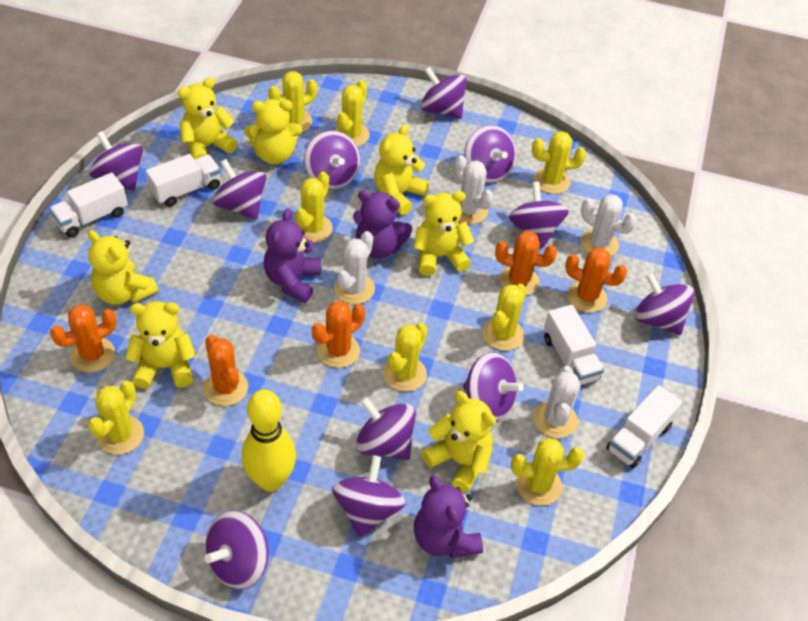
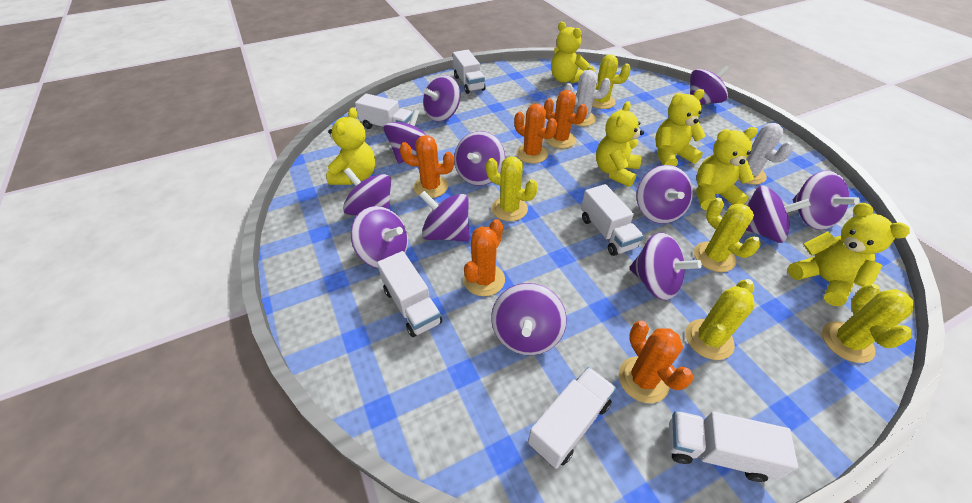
purple spinning top: [89,131,143,191] [204,510,269,589] [213,159,266,220] [304,130,360,190] [332,456,406,538] [356,397,416,460] [421,67,467,119] [463,352,524,421] [464,125,516,183] [509,182,569,249] [635,272,695,335] = 11 -> [343,168,391,215] [351,206,408,268] [383,110,426,164] [419,191,470,242] [423,75,460,122] [454,131,505,186] [491,283,567,355] [629,232,702,300] [636,165,693,224] [690,66,729,105] [746,185,811,243] [793,170,860,230] = 12
purple teddy bear: [264,209,321,303] [353,190,412,259] [414,475,483,558] = 3 -> none = 0
white cactus: [334,231,375,304] [454,155,494,224] [534,366,581,438] [580,194,637,257] = 4 -> [564,70,611,126] [738,123,793,185] = 2
white truck: [49,172,128,238] [146,154,221,207] [544,305,604,385] [606,385,682,468] = 4 -> [355,93,413,129] [377,251,442,337] [453,50,485,94] [528,367,616,469] [581,184,644,256] [669,411,798,482] = 6
yellow bowling pin: [242,390,296,491] = 1 -> none = 0
yellow cactus: [88,380,144,455] [268,71,317,132] [295,171,333,243] [335,80,370,147] [384,323,428,392] [483,284,527,351] [511,438,584,506] [532,131,586,194] = 8 -> [486,157,538,221] [587,54,631,109] [685,279,755,360] [694,198,760,272] [822,284,913,363] = 5
yellow teddy bear: [88,230,158,304] [125,301,196,389] [178,77,238,160] [244,99,302,165] [374,124,429,215] [413,191,474,276] [422,391,496,493] = 7 -> [327,107,375,185] [551,22,589,83] [596,101,644,187] [655,89,706,167] [697,127,758,210] [788,202,910,306] = 6

